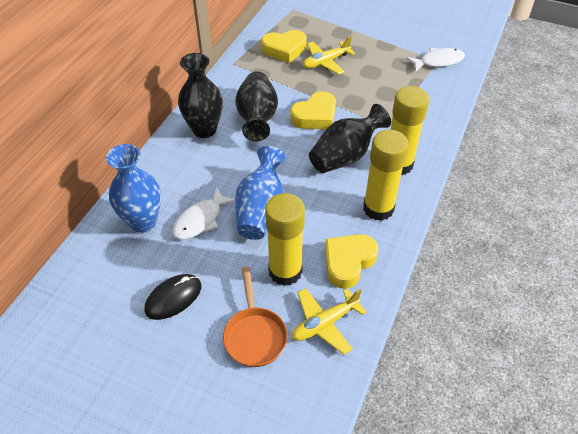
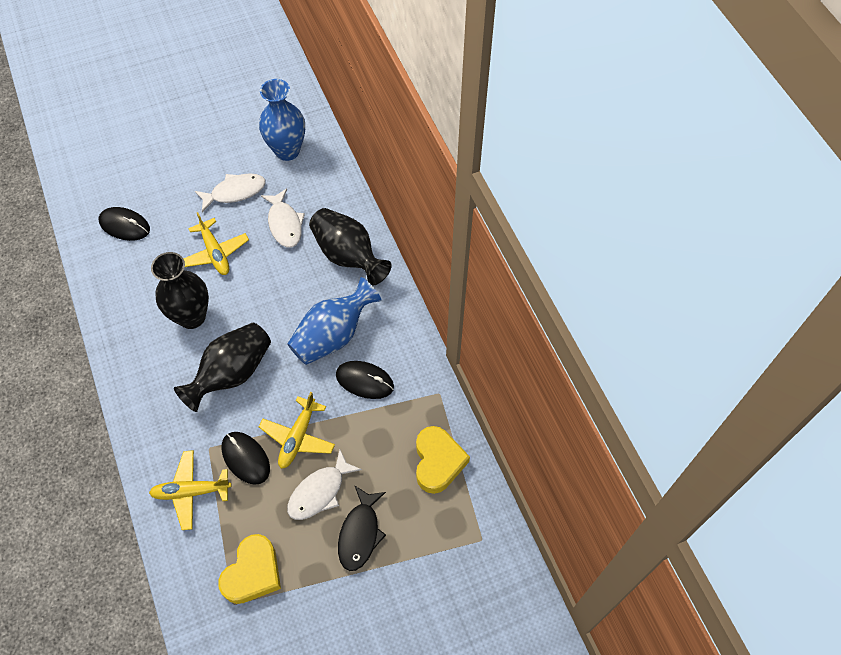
black fish: none = 0 -> [338,485,386,571] = 1
black mouse: [144,274,201,320] = 1 -> [98,207,150,241] [221,432,270,485] [336,361,394,399] = 3
orange pan: [223,267,287,367] = 1 -> none = 0
white fish: [172,187,235,240] [406,48,465,72] = 2 -> [195,173,266,212] [261,188,305,248] [287,450,362,520] = 3
yellow glue stick: [265,193,305,286] [363,130,409,221] [391,86,429,175] = 3 -> none = 0
yellow heart: [262,30,307,63] [291,91,336,129] [325,234,378,289] = 3 -> [218,534,281,604] [416,426,470,494] = 2
yellow plane: [292,288,367,355] [303,36,355,75] = 2 -> [149,450,231,530] [183,212,249,275] [259,392,335,469] = 3

